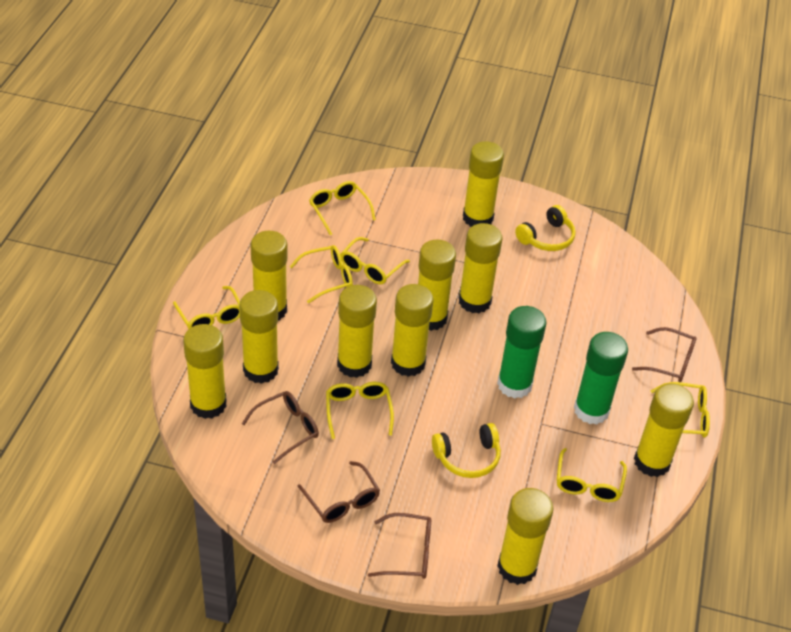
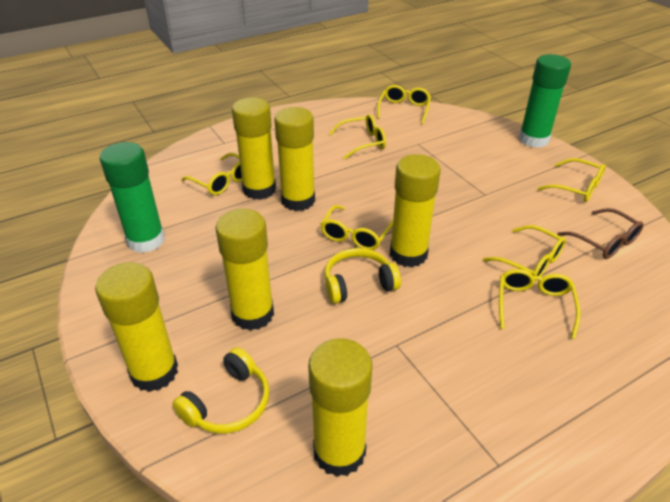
brown glasses: [242,391,319,464] [297,461,380,523] [368,513,431,579] [632,327,697,382] = 4 -> [557,208,644,259] = 1
yellow glue stick: [183,324,227,419] [239,290,279,384] [251,231,287,320] [337,285,377,378] [391,284,434,377] [418,240,456,331] [459,223,502,313] [463,141,504,227] [497,488,553,585] [634,383,694,477] = 10 -> [95,262,178,392] [215,209,274,331] [232,97,276,200] [274,107,315,211] [308,338,373,477] [390,154,441,267] = 6

